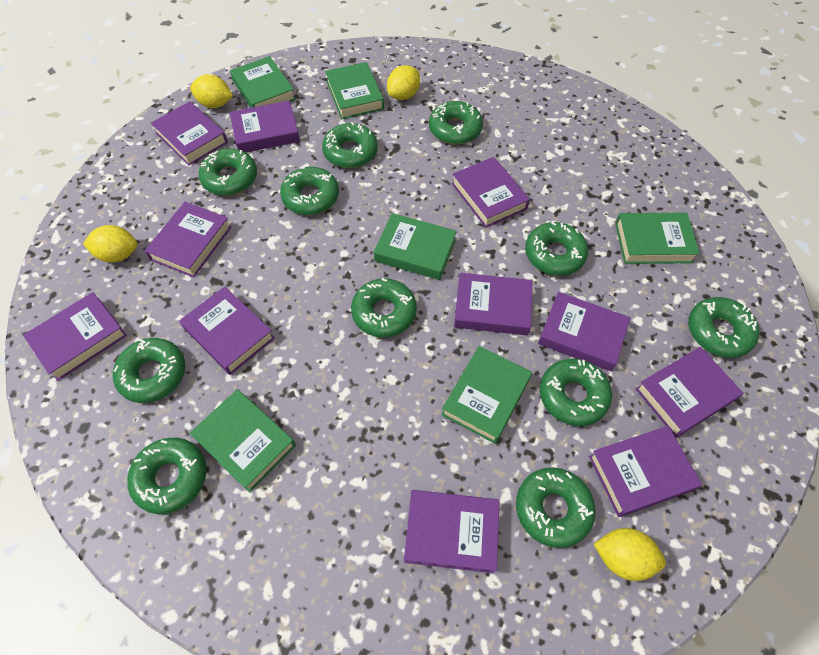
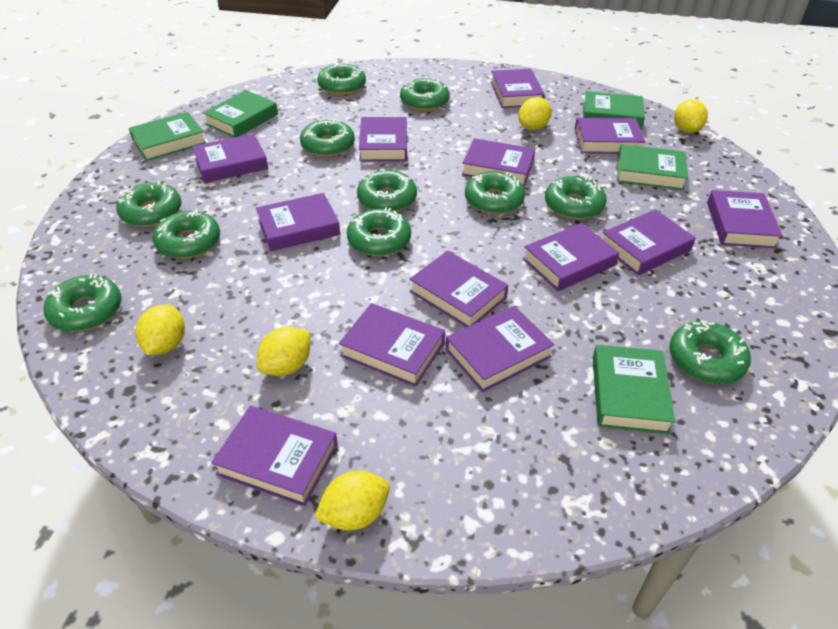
green book: [190,389,296,493] [230,56,296,108] [325,62,384,119] [374,213,457,280] [441,346,532,444] [615,213,700,264] = 6 -> [129,112,206,161] [202,90,278,137] [583,91,645,129] [593,345,675,434] [617,144,688,190] = 5
purple book: [23,292,127,381] [145,202,231,278] [151,101,228,166] [179,286,275,375] [230,101,300,152] [404,490,499,573] [452,157,530,228] [454,273,532,335] [538,292,631,371] [589,426,702,517] [636,347,743,438] = 11 -> [192,133,268,183] [211,406,338,506] [256,193,340,251] [339,303,445,387] [359,117,407,161] [409,251,508,327] [445,306,554,392] [462,138,535,186] [491,69,545,108] [523,223,619,291] [574,118,646,154] [603,209,696,275] [707,190,783,249] = 13
yellow lemon: [83,225,137,262] [190,74,233,108] [387,65,420,100] [594,528,666,581] = 4 -> [136,305,185,355] [257,327,310,376] [314,471,390,530] [518,97,552,130] [674,99,708,133] = 5

